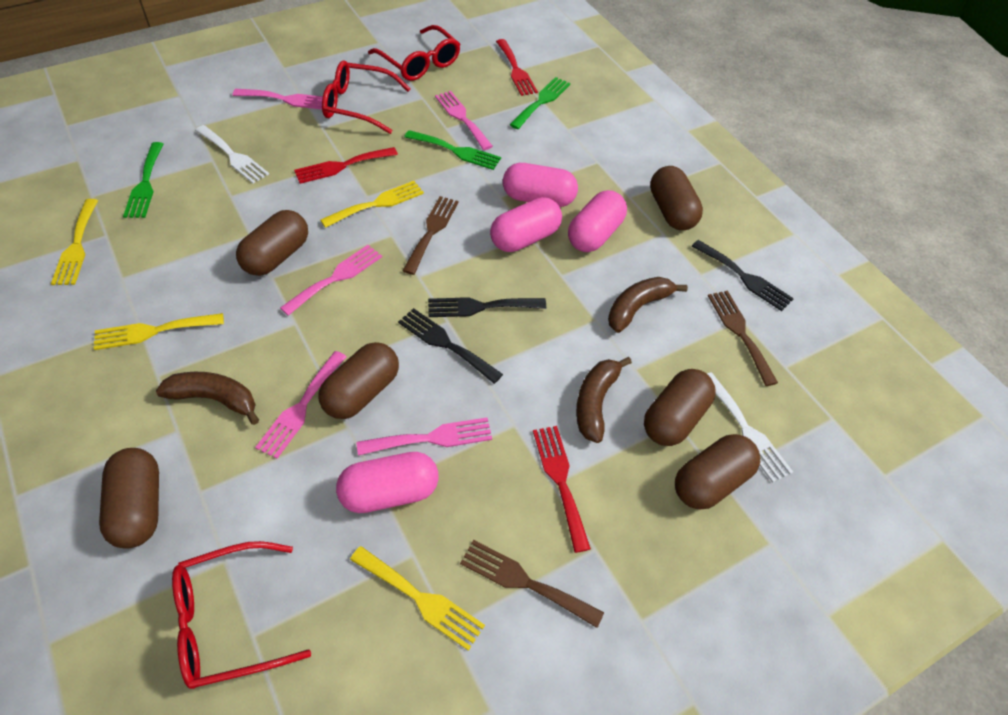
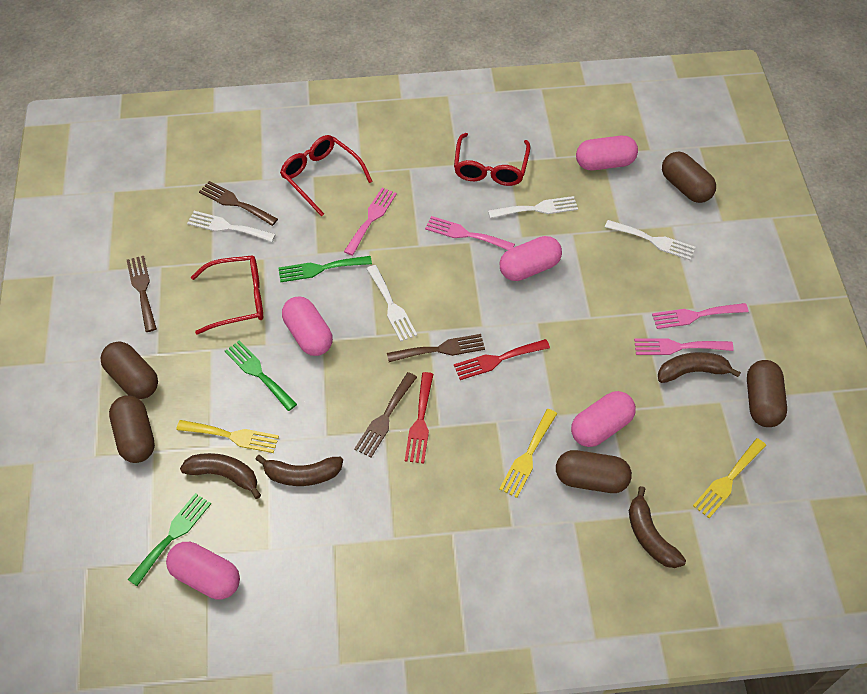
black fork: [398,308,503,384] [428,297,546,317] [692,240,794,311] = 3 -> none = 0
brown banana: [156,372,259,425] [576,357,632,443] [608,277,688,333] = 3 -> [180,453,261,499] [255,455,343,486] [629,486,686,568] [658,352,741,383] = 4
brown capsule: [99,448,159,549] [236,210,308,276] [319,342,399,419] [644,369,716,446] [650,166,703,230] [675,434,760,509] = 6 -> [100,342,158,399] [109,395,155,463] [556,450,632,493] [662,152,716,203] [747,360,787,427] = 5
brown fork: [402,196,459,275] [460,540,604,628] [708,291,778,386] = 3 -> [127,256,157,332] [199,181,278,226] [354,372,417,458] [387,334,485,362] = 4
pink capsule: [336,452,439,513] [490,197,562,252] [503,163,578,207] [568,190,627,252] = 4 -> [166,542,240,599] [282,297,333,356] [500,236,562,281] [571,391,636,447] [576,136,638,170] = 5
pink fork: [233,89,323,109] [255,351,347,459] [280,245,382,316] [357,417,492,456] [435,91,493,150] = 5 -> [344,188,397,256] [425,216,515,250] [634,338,734,355] [652,303,749,329] = 4
red fork: [294,147,398,184] [496,39,538,96] [533,426,591,553] = 3 -> [405,372,433,463] [454,339,550,380] = 2
white fork: [195,125,269,183] [707,372,793,483] = 2 -> [187,211,276,242] [367,265,417,342] [488,196,578,218] [605,220,695,260] = 4
yellow fork: [51,199,98,285] [94,313,224,350] [320,181,424,228] [350,546,485,651] = 4 -> [176,420,279,453] [499,409,557,498] [693,438,766,518] = 3

